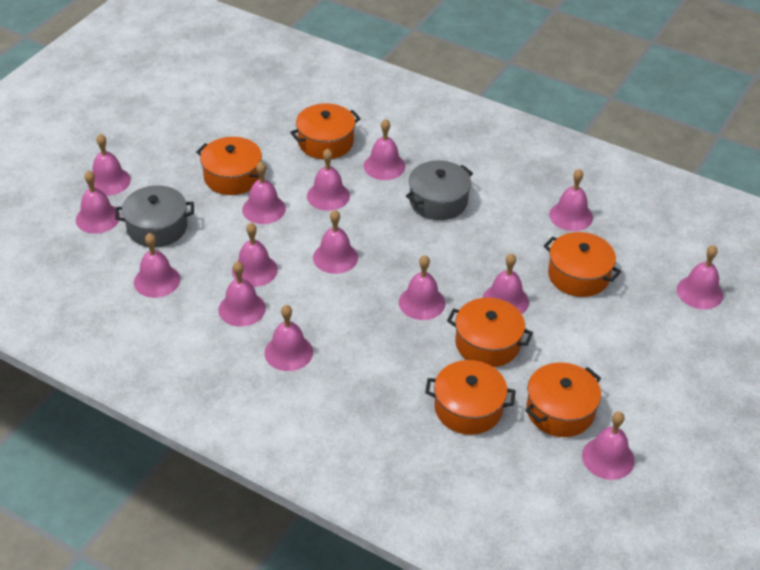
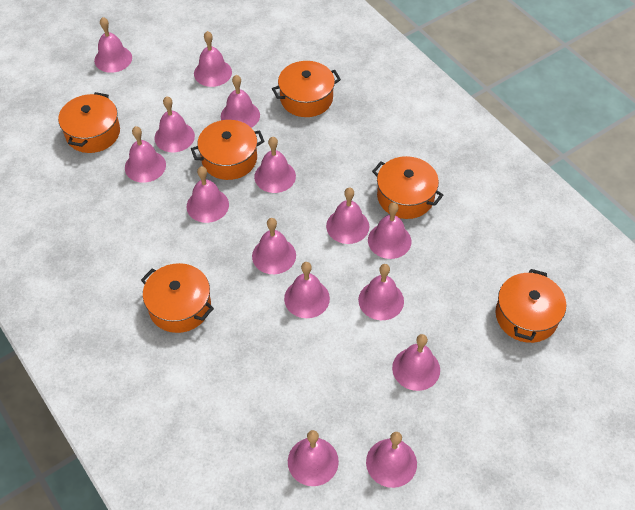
grey pot: [115,185,194,247] [406,160,473,220] = 2 -> none = 0

